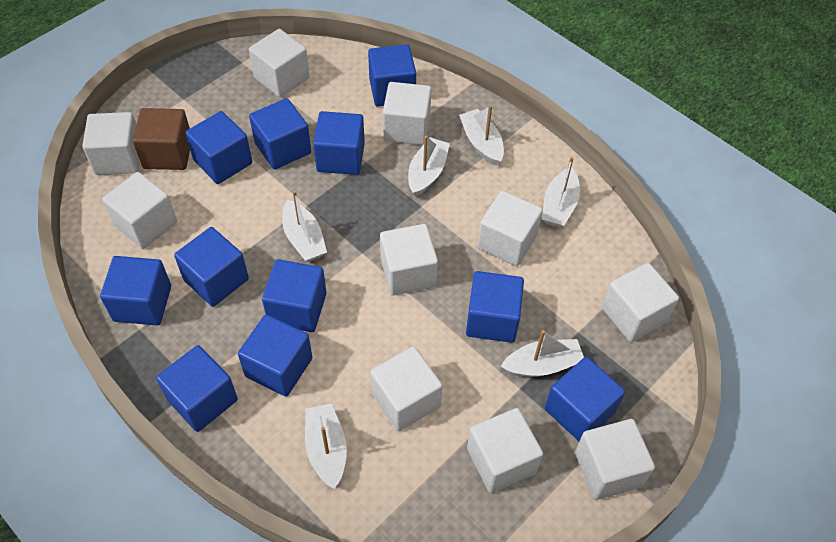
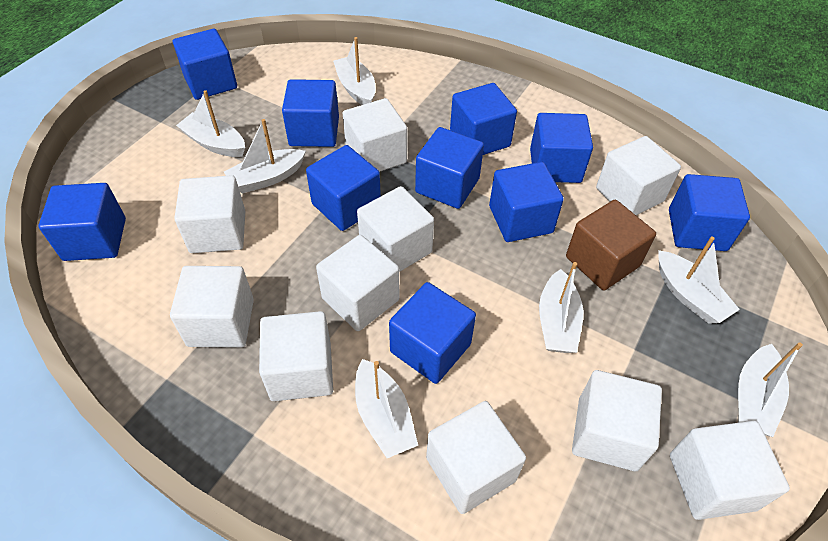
blue cube: [100,256,171,326] [156,345,238,432] [174,227,249,307] [185,111,252,184] [238,314,312,397] [249,98,311,170] [262,259,326,332] [313,111,365,175] [368,44,416,106] [466,271,524,343] [545,357,625,441] = 11 -> [38,183,126,261] [173,29,237,100] [282,79,339,147] [306,145,381,231] [389,282,476,384] [415,127,484,209] [450,83,517,155] [489,162,564,242] [530,113,593,183] [669,174,750,251] = 10
white boat: [282,190,327,262] [305,403,347,489] [408,136,450,197] [459,105,504,166] [500,330,584,377] [542,157,580,228] = 6 -> [176,90,245,157] [224,119,306,194] [333,37,375,105] [355,359,418,458] [539,262,583,353] [658,236,740,324] [738,342,803,437] = 7

